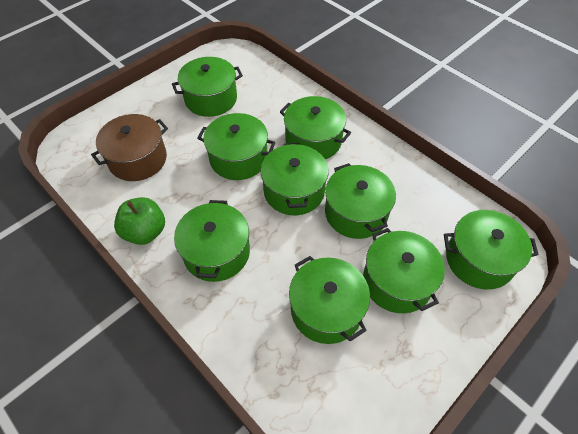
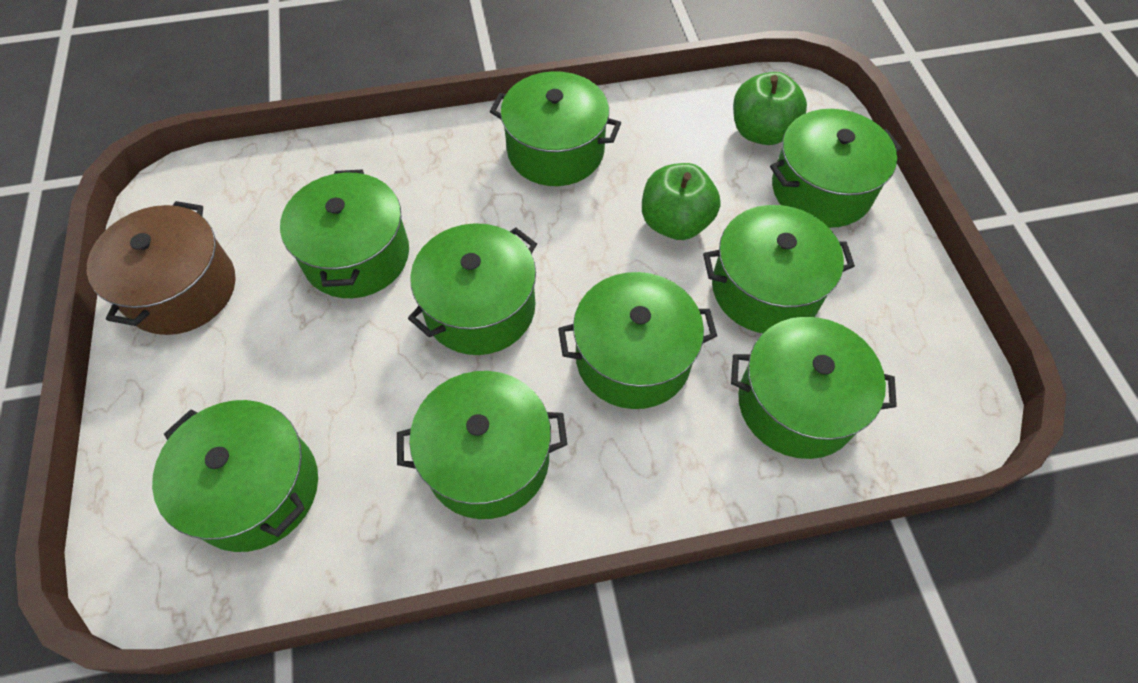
green apple: [114,197,165,245] = 1 -> [642,163,721,240] [733,72,807,145] = 2

